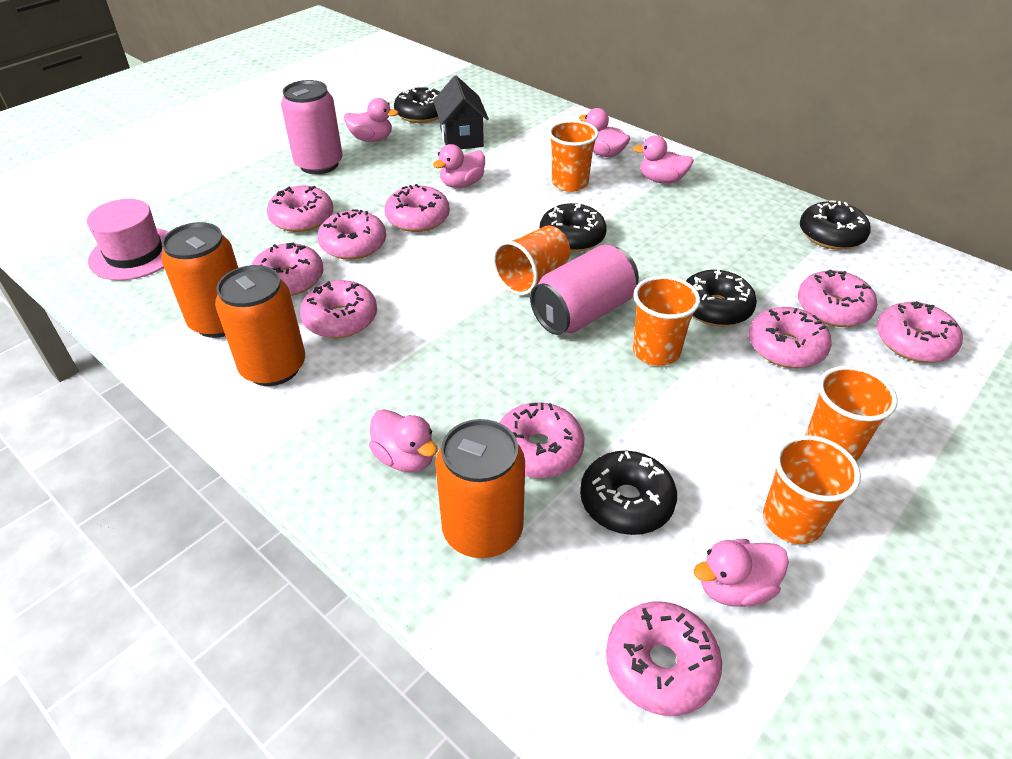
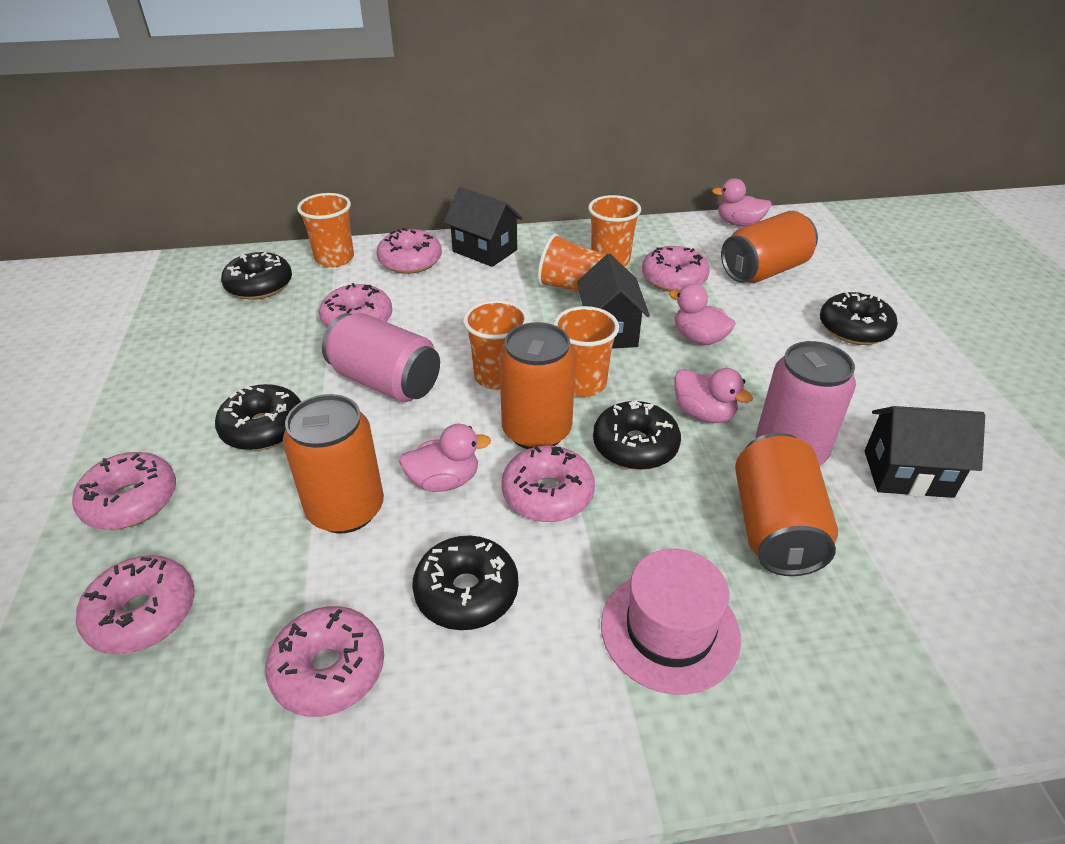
black house: [433,76,489,149] = 1 -> [444,187,523,267] [577,254,650,349] [865,406,985,498] = 3
orange can: [161,222,238,338] [215,265,305,386] [435,419,525,558] = 3 -> [283,394,384,534] [499,322,576,449] [721,211,818,283] [735,433,838,576] = 4
pink donut: [251,243,323,296] [267,186,333,232] [300,280,377,338] [317,209,386,260] [385,184,450,232] [499,402,584,478] [606,601,722,716] [749,307,832,368] [798,270,877,327] [877,301,963,363] = 10 -> [72,452,176,530] [76,555,195,654] [265,606,384,717] [319,283,392,327] [377,228,442,274] [501,446,595,522] [642,246,709,292] = 7
pink duck: [344,98,399,142] [369,409,438,472] [433,144,485,188] [579,108,630,157] [633,135,694,184] [693,539,789,607] = 6 -> [399,424,491,492] [669,284,736,345] [674,368,753,423] [712,178,772,227] = 4

